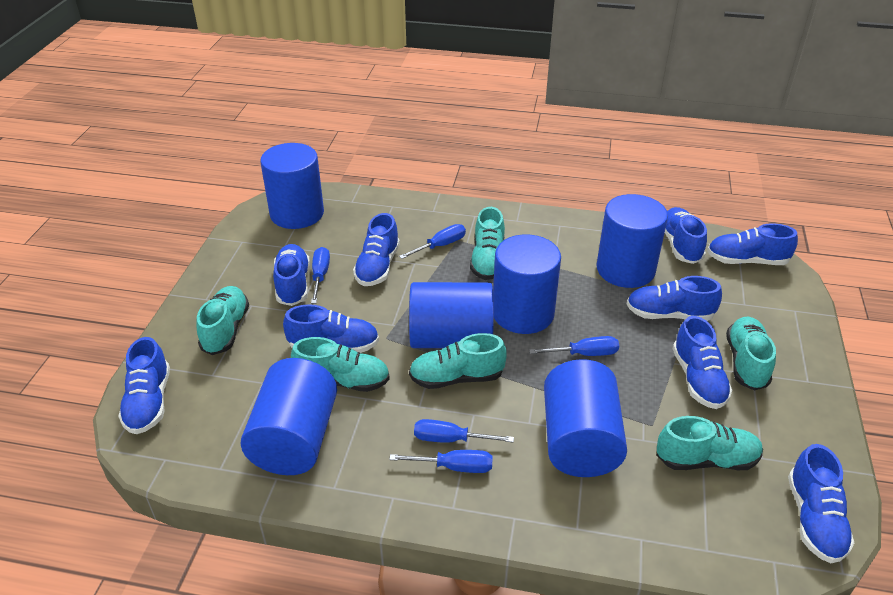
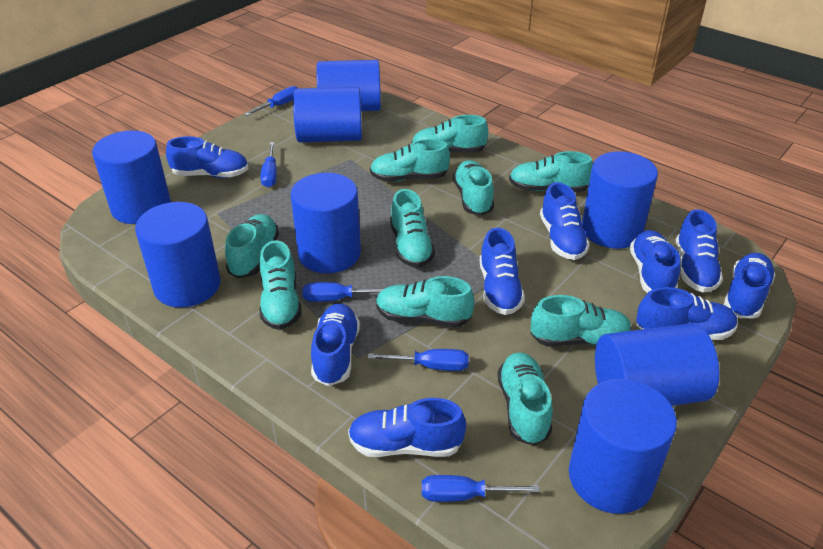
blue cylinder: [241,358,337,475] [260,143,324,229] [409,282,494,348] [493,234,561,334] [544,359,627,477] [597,194,668,288] = 6 -> [92,131,171,224] [135,202,221,308] [290,173,361,273] [293,87,362,142] [316,60,381,111] [569,378,677,514] [582,151,658,249] [595,323,719,406] = 8
turquoise shoe: [196,286,249,355] [291,337,390,392] [409,333,507,389] [470,207,505,280] [657,416,763,470] [726,317,776,390] = 6 -> [225,214,279,279] [259,240,302,330] [370,139,450,182] [376,276,474,327] [390,189,435,268] [411,115,488,152] [453,160,494,216] [497,352,553,446] [509,151,593,192] [531,295,632,347] = 10

